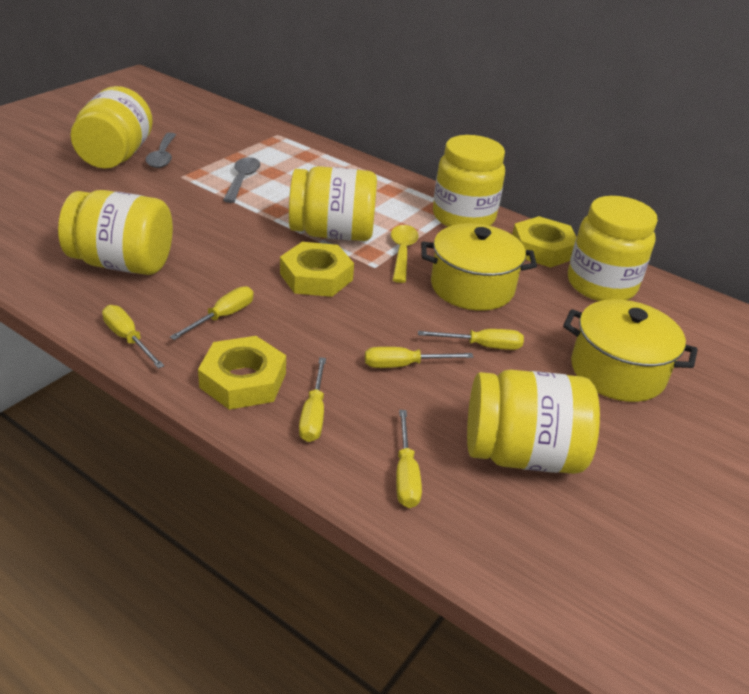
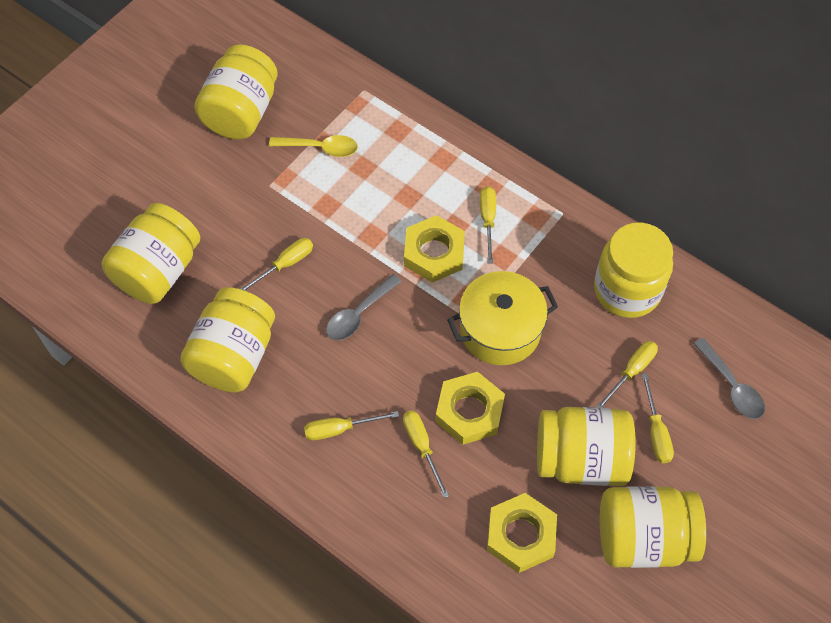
yellow pot: [421,223,537,311] [563,299,698,402] = 2 -> [447,271,558,365] = 1

